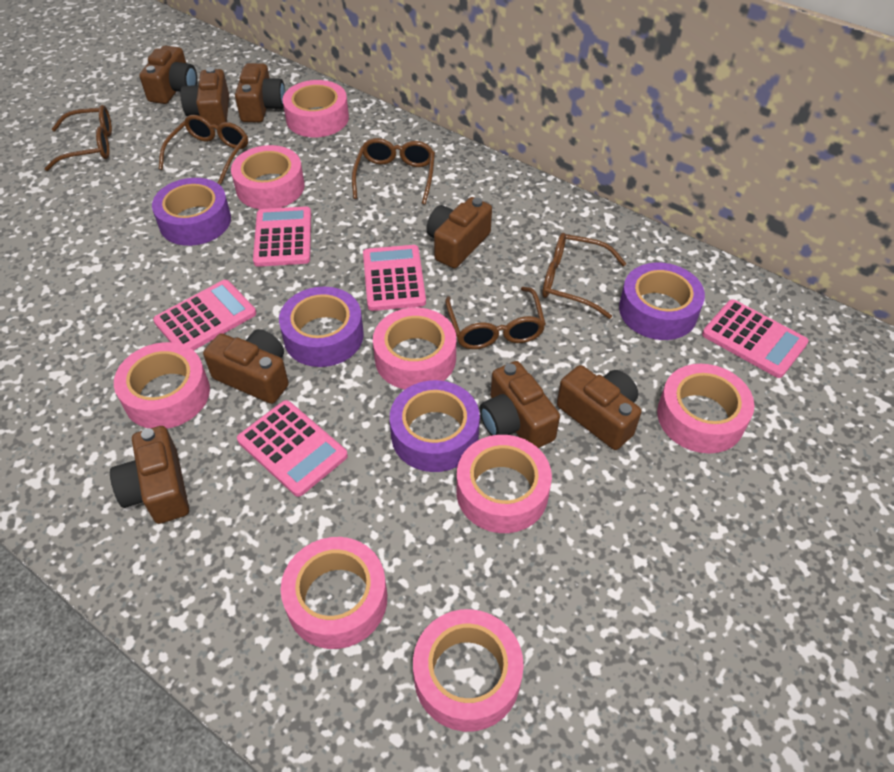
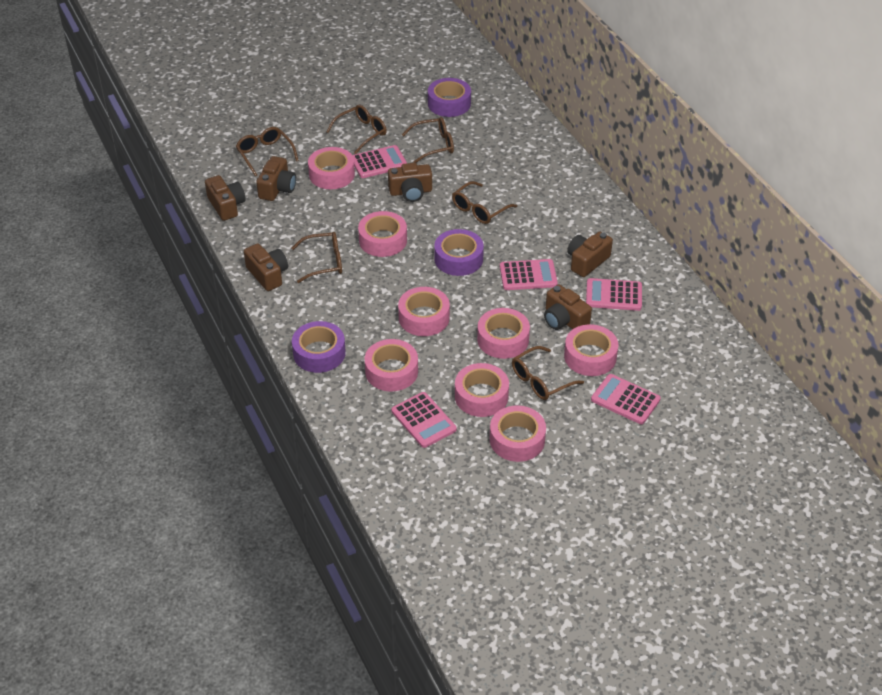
brown camera: [110,426,189,524] [139,45,197,104] [180,67,229,129] [203,329,289,404] [235,63,285,122] [426,197,492,268] [480,361,560,448] [557,365,641,450] = 8 -> [205,175,245,221] [244,243,288,291] [256,156,296,201] [388,163,432,202] [544,284,592,330] [567,232,613,277] = 6
brown glasses: [45,105,112,171] [159,115,248,185] [352,138,435,205] [445,287,546,349] [542,233,626,319] = 5 -> [236,127,299,177] [292,232,342,283] [326,105,387,154] [402,117,454,163] [452,181,517,224] [512,346,584,400] = 6
purple tape: [152,178,231,246] [279,287,364,367] [390,380,480,472] [619,263,705,340] = 4 -> [292,321,346,373] [428,78,471,117] [434,229,484,276] = 3

